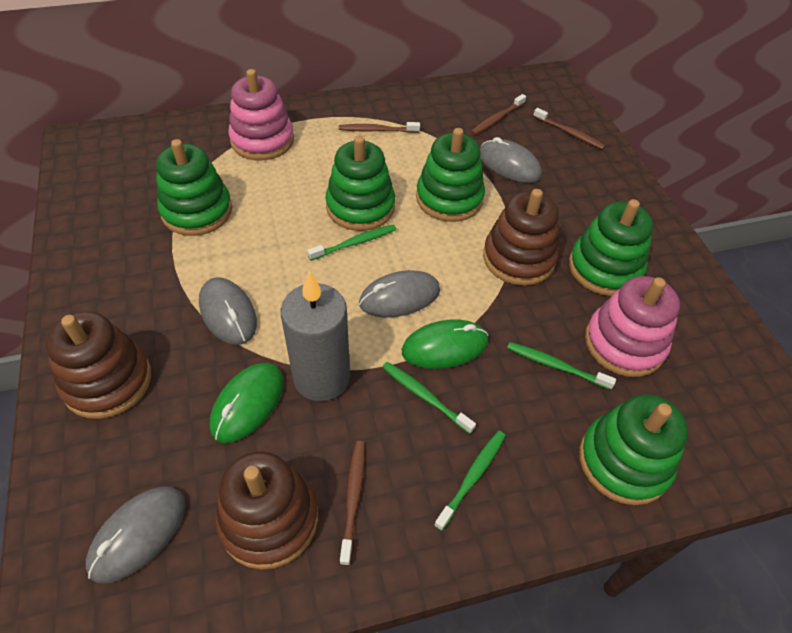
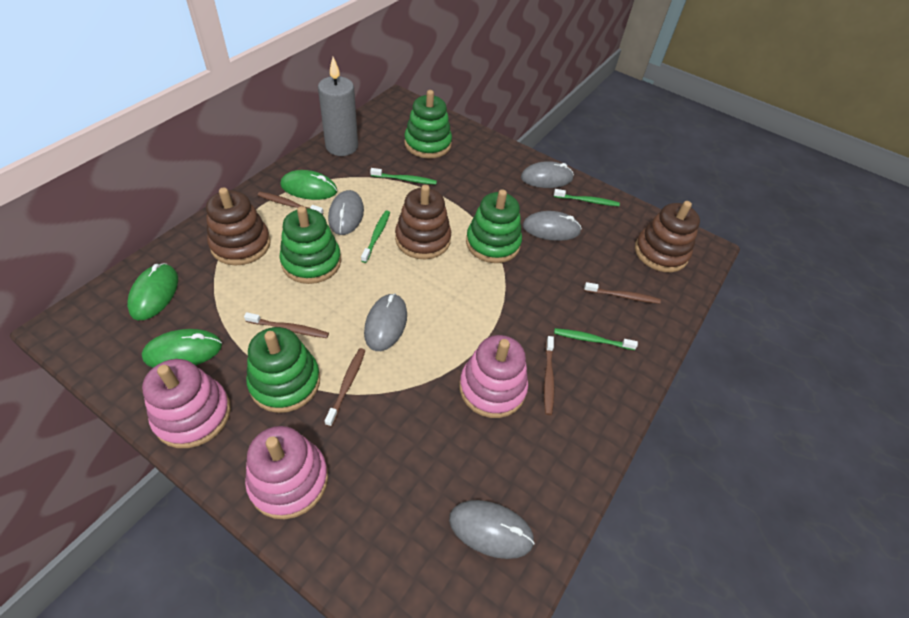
brown toothbrush: [339,122,420,133] [340,441,365,566] [471,94,526,135] [533,108,606,150] = 4 -> [244,312,329,338] [258,192,323,215] [325,348,366,427] [544,336,554,415] [584,282,661,304] = 5
green mouse: [210,363,284,443] [402,320,488,369] = 2 -> [127,263,178,320] [142,329,222,368] [280,170,337,200] = 3
green stacking toy: [156,139,232,236] [325,136,395,231] [416,128,485,222] [569,199,653,296] [579,394,688,505] = 5 -> [246,327,320,413] [280,206,341,284] [404,90,452,158] [466,189,522,263] = 4
grey mouse: [86,486,186,584] [199,277,257,345] [359,270,440,318] [480,137,542,183] = 4 -> [328,190,364,235] [364,293,407,351] [449,500,535,559] [521,161,574,188] [523,211,582,241] = 5
pink stacking toy: [228,69,294,160] [585,276,680,377] = 2 -> [142,359,231,448] [245,426,328,519] [459,335,528,418] = 3

